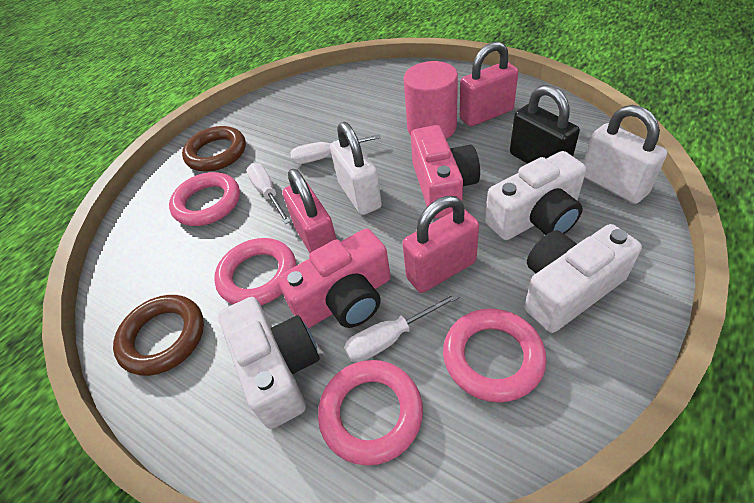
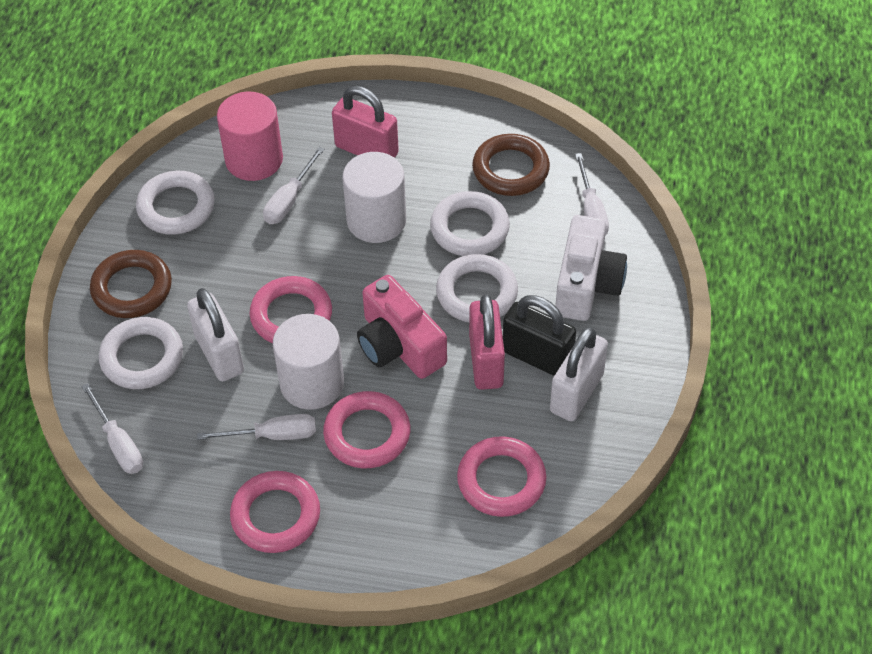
pink camera: [278,228,391,328] [411,125,480,219] = 2 -> [357,275,447,379] = 1
pink padlock: [283,169,337,253] [402,196,479,293] [460,41,518,127] = 3 -> [332,86,399,158] [469,294,505,390] = 2
white camera: [218,297,320,429] [485,151,586,240] [525,224,642,333] = 3 -> [555,215,627,321] = 1
white cylinder: none = 0 -> [273,314,344,410] [343,152,406,243] = 2
white ring: none = 0 -> [99,317,183,389] [136,171,215,235] [430,191,510,256] [436,254,518,322] = 4
white screwdriver: [246,163,291,224] [290,134,380,164] [344,292,460,363] = 3 -> [81,383,143,474] [197,414,316,440] [263,147,324,224] [575,153,609,236] = 4

